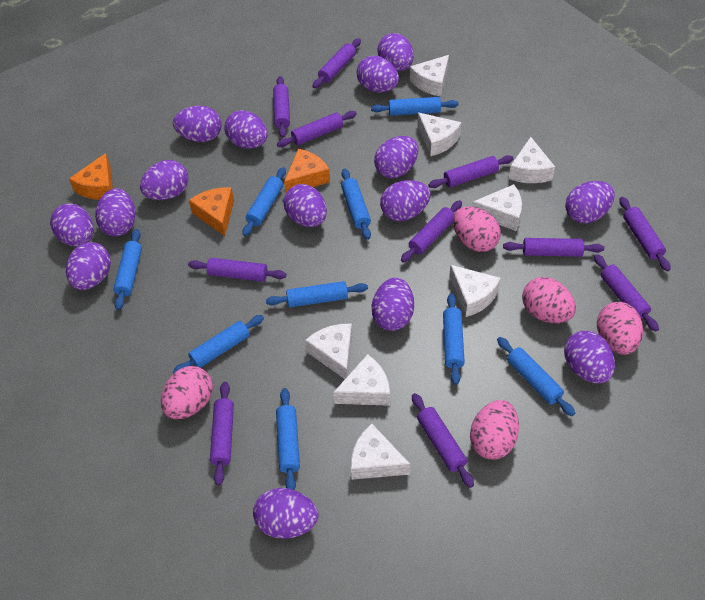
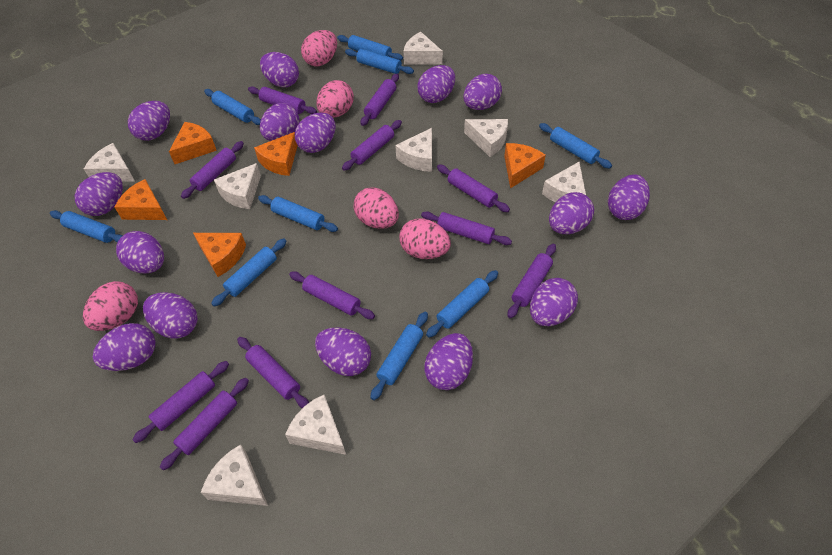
orange cheese: [69,153,113,200] [189,187,234,236] [284,149,330,193] = 3 -> [115,179,167,220] [169,122,217,164] [193,233,246,277] [254,132,298,176] [504,143,546,188] = 5

